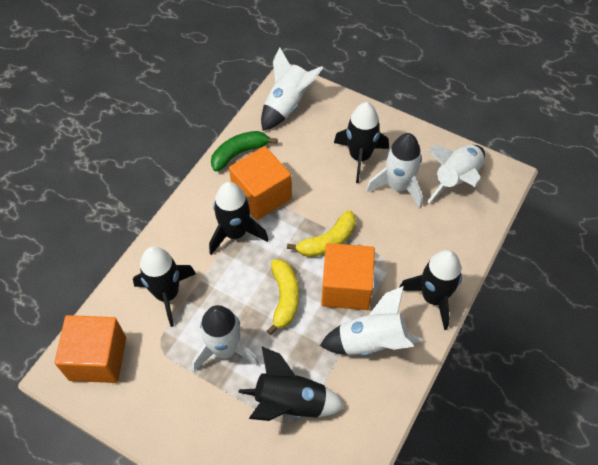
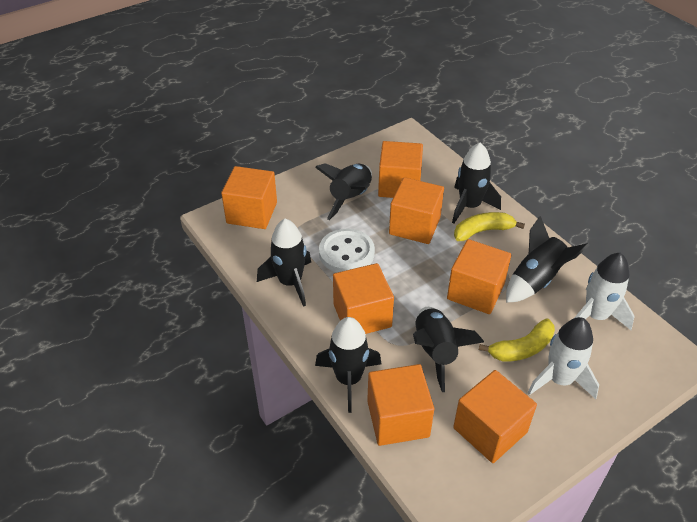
black rocket: [133,246,196,327] [209,182,269,255] [238,347,345,421] [334,102,389,183] [399,250,462,330] = 5 -> [257,219,311,307] [315,163,372,220] [315,317,381,413] [413,307,484,392] [452,143,501,223] [506,216,589,303] = 6
green banana: [211,131,278,171] = 1 -> none = 0
orange cube: [54,315,126,383] [229,146,291,220] [321,243,375,310] = 3 -> [221,166,277,229] [333,263,394,334] [367,364,434,446] [378,141,423,198] [389,177,444,244] [447,239,511,314] [453,370,537,463] = 7
white button: none = 0 -> [319,229,375,273] = 1
white rocket: [192,305,259,371] [261,47,323,131] [320,286,423,356] [366,133,423,208] [427,145,485,203] = 5 -> [528,317,599,399] [574,253,635,330] = 2

